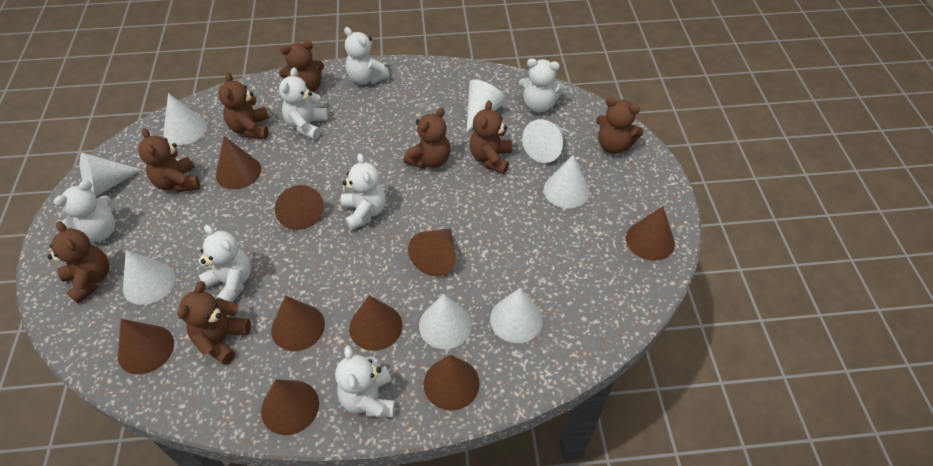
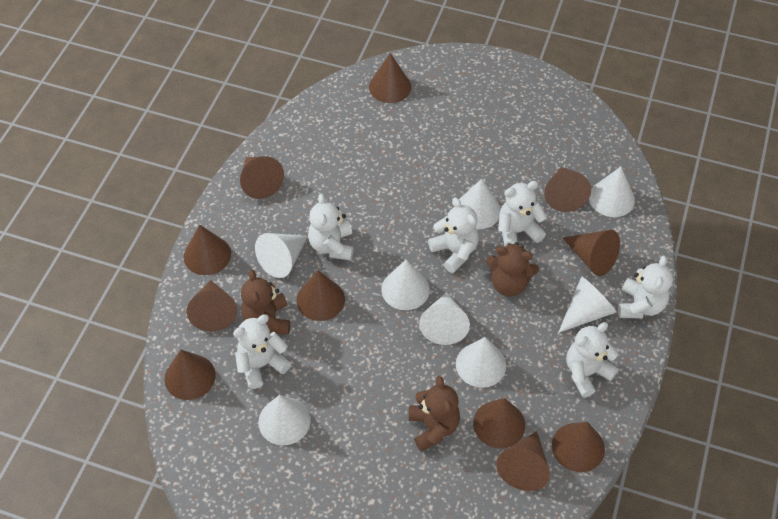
brown cone: [118,319,174,375] [216,136,261,189] [261,379,319,435] [271,296,325,351] [275,185,324,230] [349,295,402,351] [408,228,456,276] [424,355,480,411] [626,206,675,261] = 9 -> [164,350,216,400] [184,225,231,275] [187,280,237,331] [240,156,284,199] [297,270,345,321] [369,53,411,103] [473,398,525,449] [496,431,550,491] [544,167,591,212] [552,422,605,472] [563,230,620,276] = 11
brown teddy bear: [47,221,109,303] [138,128,200,193] [177,281,251,365] [218,72,269,139] [279,41,324,92] [404,107,450,169] [470,100,512,174] [596,97,644,154] = 8 -> [241,269,290,335] [409,376,460,452] [486,242,539,296] = 3
white teddy bear: [54,180,115,242] [198,225,251,302] [279,68,328,140] [335,346,395,418] [341,153,386,231] [344,27,390,84] [519,59,565,113] = 7 -> [233,314,291,389] [308,193,354,260] [428,198,479,273] [498,181,547,246] [566,322,619,397] [618,256,673,319] = 6

